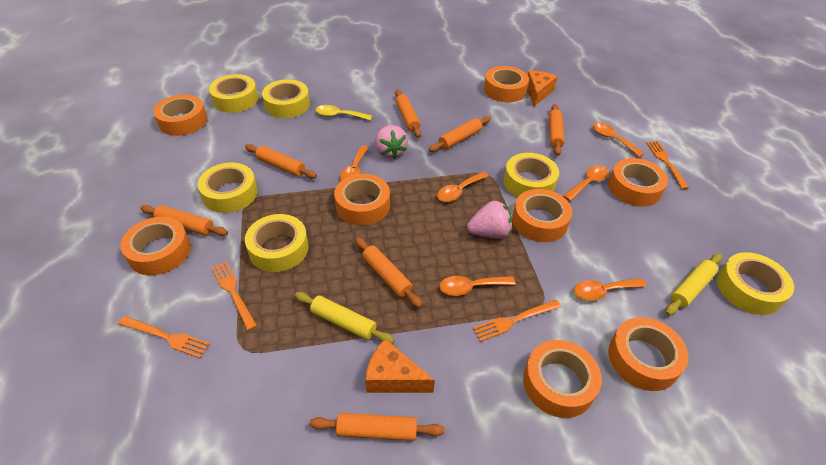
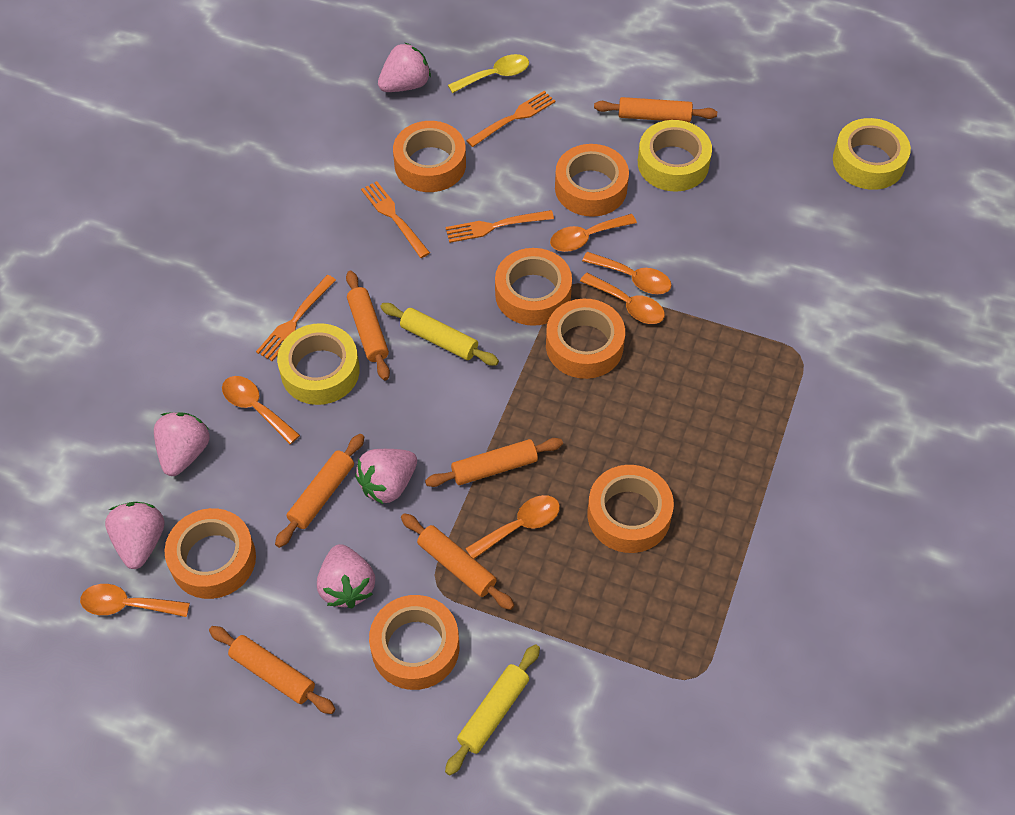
orange cheese: [365,339,435,393] [527,71,558,107] = 2 -> none = 0
orange rolling pin: [140,205,228,236] [245,144,317,179] [310,413,445,441] [355,237,422,308] [395,90,422,138] [429,116,491,152] [549,104,565,156] = 7 -> [209,626,335,714] [275,434,364,548] [346,271,390,380] [401,513,514,610] [425,438,563,487] [594,97,717,122] = 6
orange tape: [120,217,191,275] [153,95,207,136] [334,174,390,225] [484,66,529,102] [512,189,572,242] [523,340,602,418] [608,158,668,207] [608,317,688,391] = 8 -> [164,508,256,599] [369,595,459,690] [393,121,466,192] [495,248,572,326] [546,298,625,379] [555,144,629,217] [588,465,674,553] = 7
pink strawberry: [375,125,408,159] [467,201,512,239] = 2 -> [105,502,164,569] [154,412,210,476] [317,544,375,608] [355,449,417,504] [378,42,431,92] = 5
yellow tape: [198,163,258,213] [209,74,258,113] [245,214,309,272] [262,79,310,118] [504,153,559,197] [717,252,794,315] = 6 -> [277,323,360,405] [638,120,712,192] [833,118,911,190] = 3

